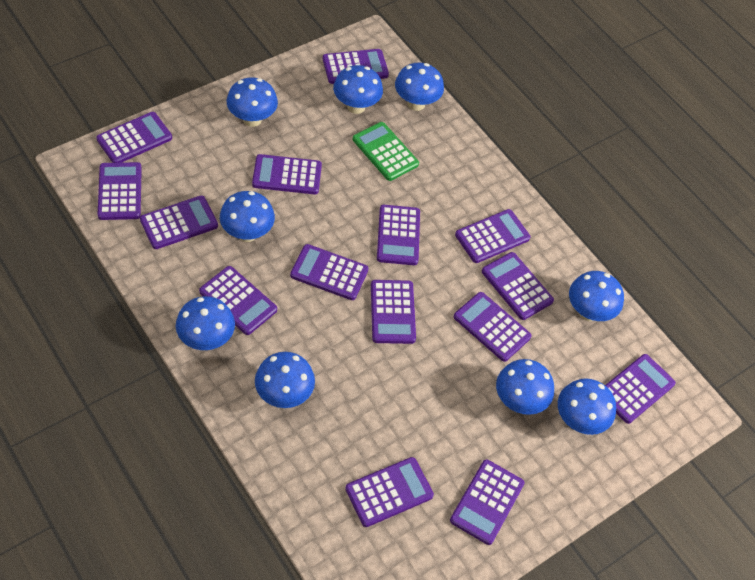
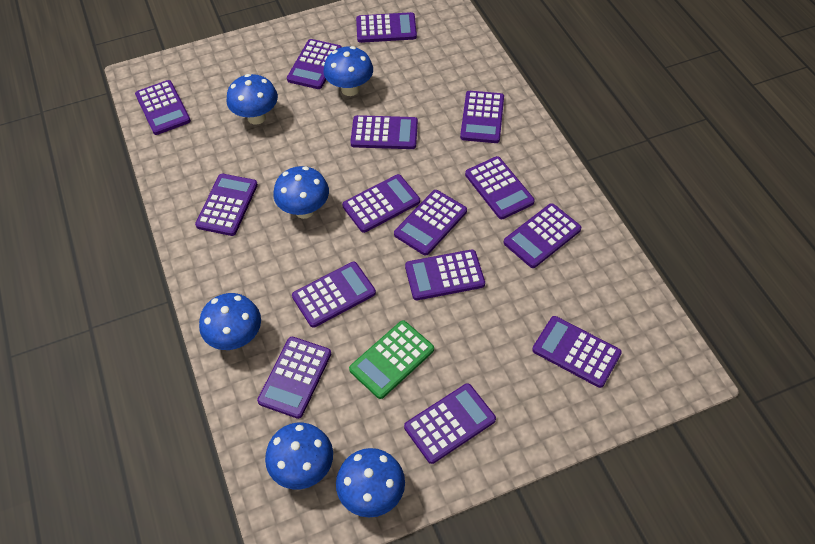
blue mushroom: [176,296,235,350] [220,191,275,242] [227,77,278,127] [255,352,315,408] [333,65,383,114] [395,63,444,111] [496,359,554,415] [558,378,616,435] [569,271,624,321] = 9 -> [199,293,261,350] [226,74,278,125] [265,423,333,489] [273,166,329,219] [323,46,373,96] [336,448,405,517] = 6

